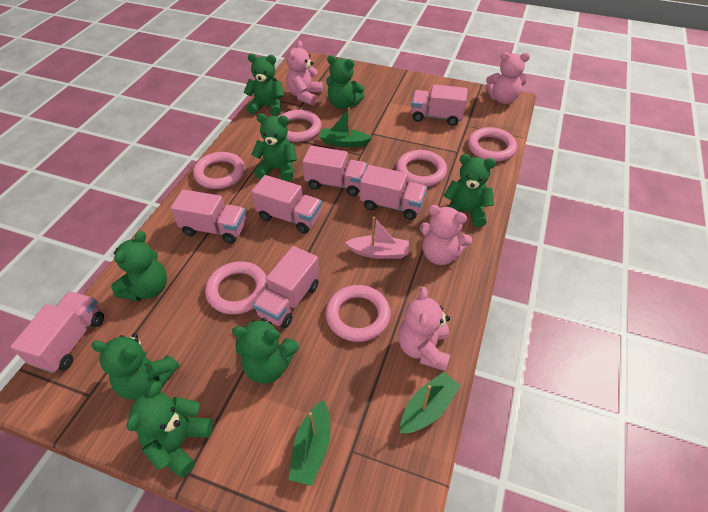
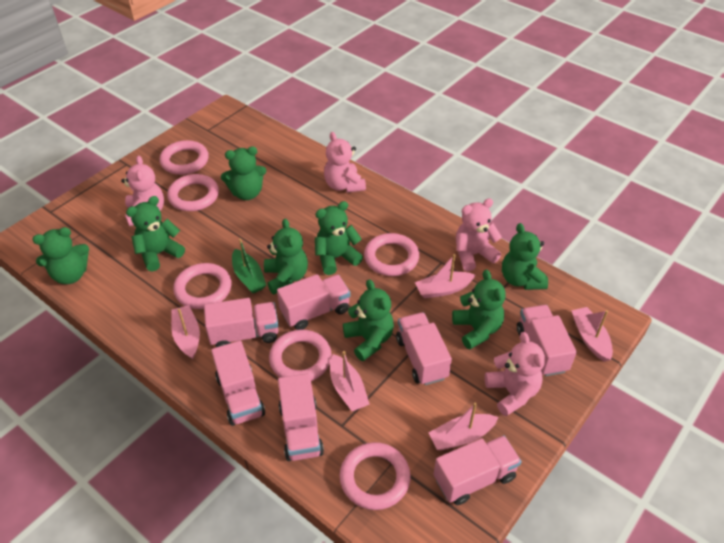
green boat: [289,400,331,486] [319,107,372,147] [400,372,461,434] = 3 -> [232,239,266,293] = 1
pink boat: [345,217,409,259] = 1 -> [171,305,200,359] [330,351,370,411] [415,254,476,298] [429,403,498,450] [571,307,613,362] = 5

